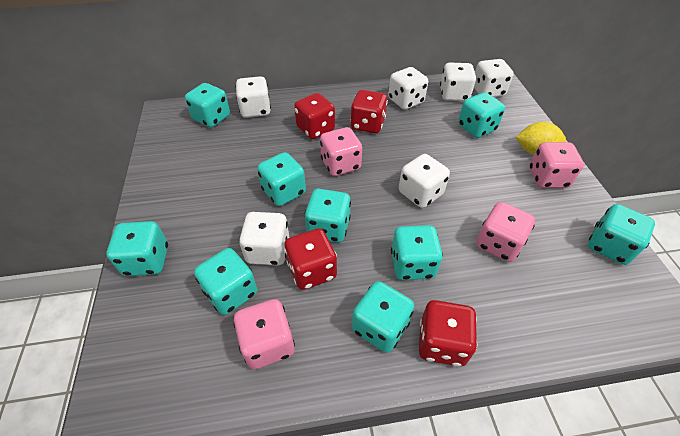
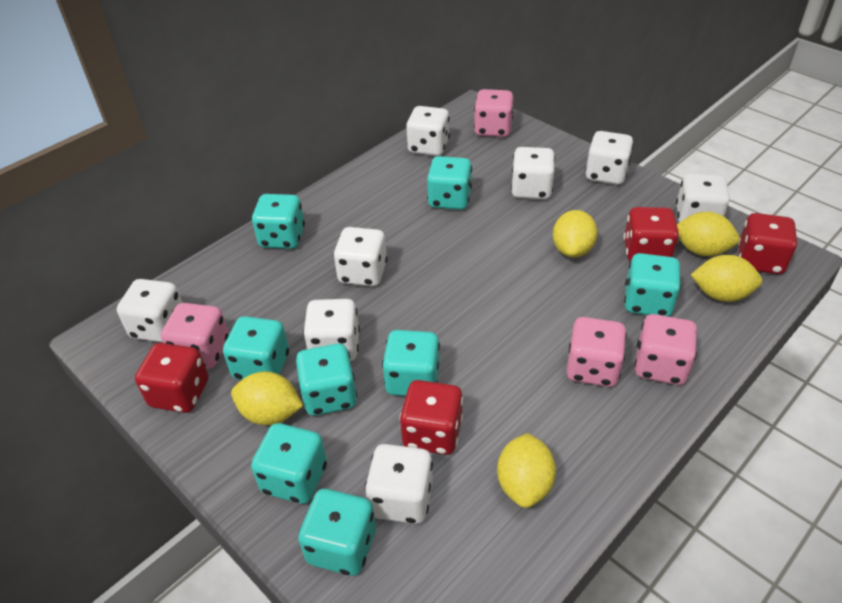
turquoise dice: [107,221,168,276] [185,83,230,128] [194,248,257,315] [257,152,306,206] [304,189,351,242] [352,281,414,353] [391,225,443,280] [458,92,505,138] [588,204,655,265] = 9 -> [223,316,289,380] [251,423,327,504] [252,194,305,249] [296,343,357,416] [298,489,376,576] [382,330,440,396] [427,156,472,210] [624,253,681,317] = 8
white dice: [236,76,271,118] [239,212,289,266] [388,67,428,110] [399,154,450,208] [440,63,476,101] [474,59,514,97] = 6 -> [117,279,183,343] [303,299,360,361] [333,227,388,287] [365,444,433,524] [406,106,450,156] [511,147,555,199] [585,131,634,185] [676,173,730,222] = 8
yellow lemon: [516,122,566,155] = 1 -> [231,371,303,425] [497,433,556,508] [553,210,598,257] [677,212,740,256] [691,255,762,302] = 5

